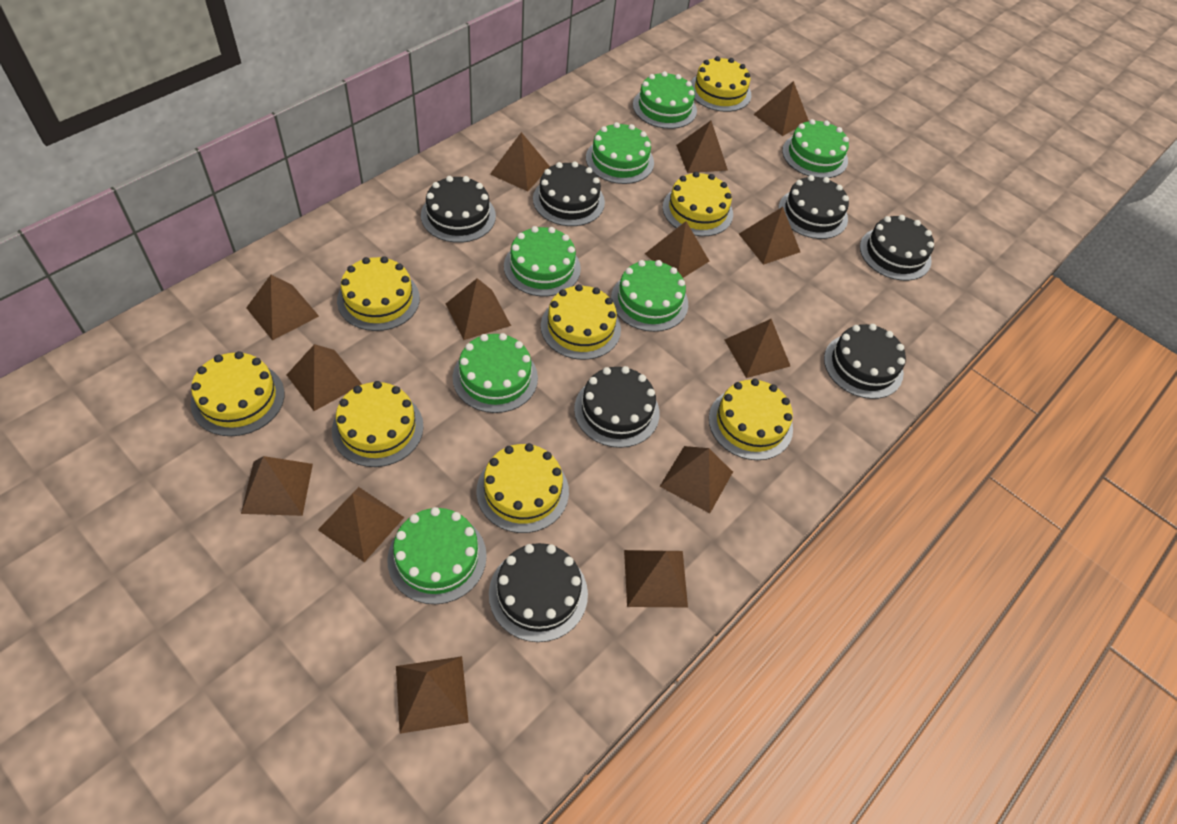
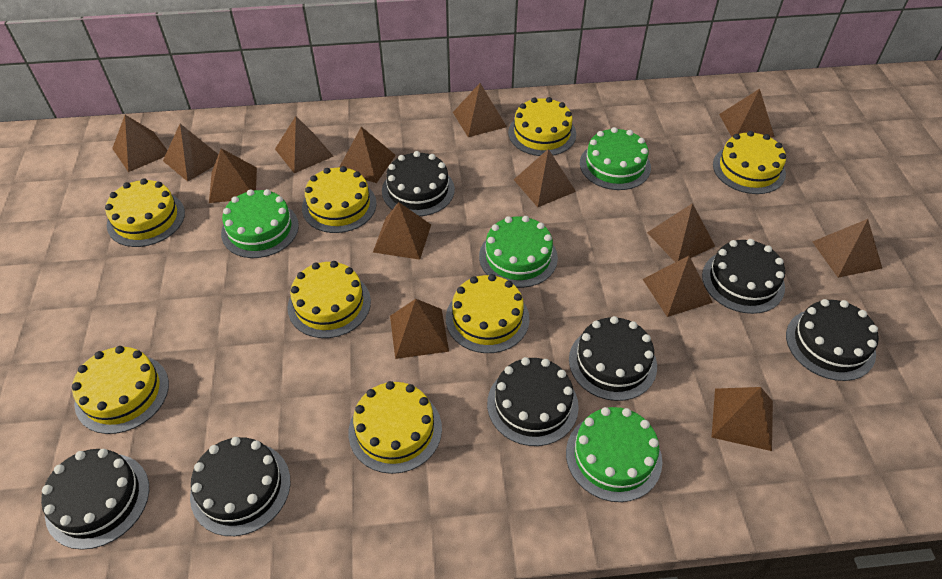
green cake: [387,507,487,604] [453,333,538,413] [504,226,581,296] [586,122,654,184] [611,260,688,332] [633,71,697,129] [782,119,849,178] = 7 -> [221,189,299,258] [479,216,558,288] [566,407,662,502] [580,127,651,190] = 4

